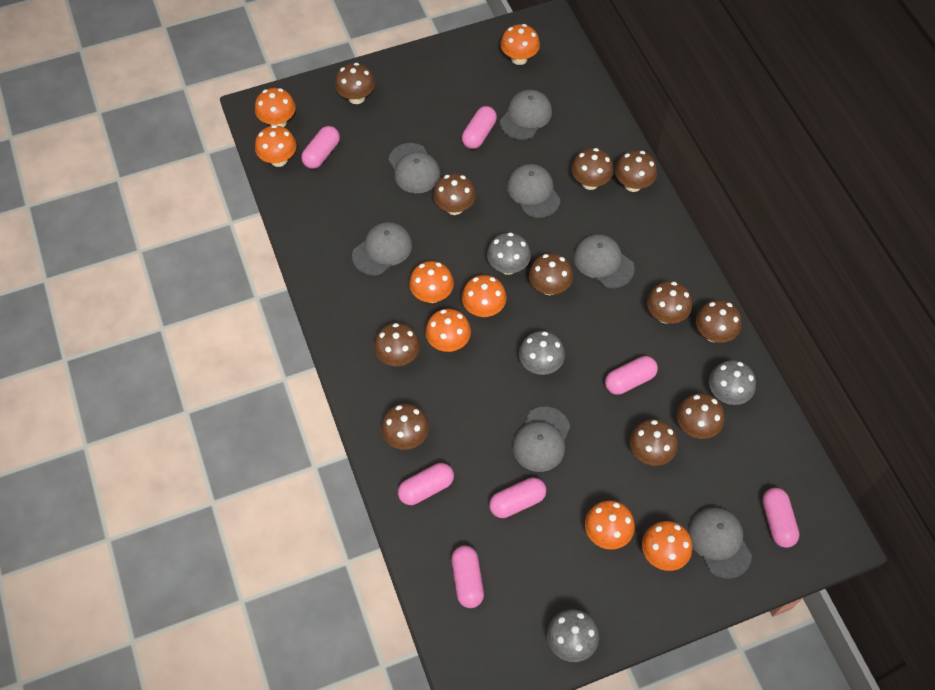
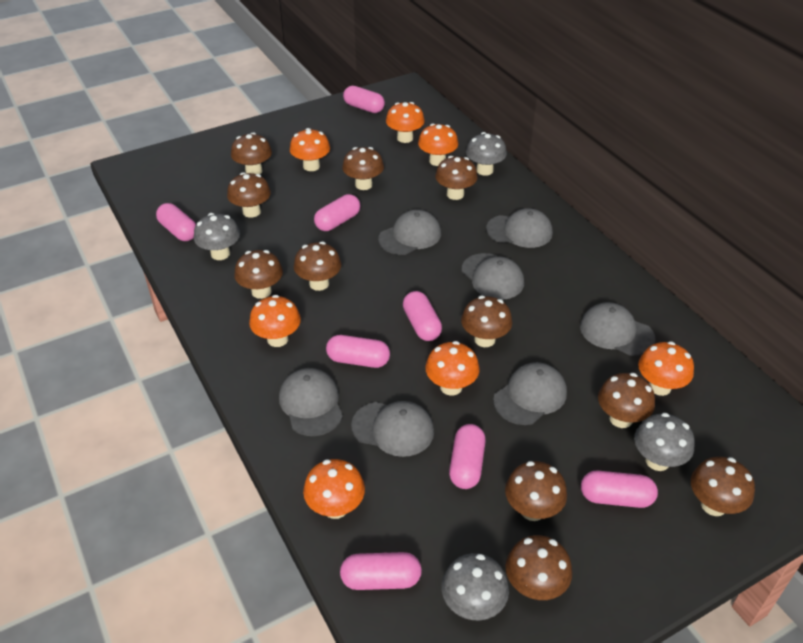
orange mushroom: [255,88,296,127] [255,125,297,167] [409,261,454,303] [425,309,471,352] [462,275,507,317] [500,24,540,65] [585,500,635,550] [642,521,692,571] = 8 -> [249,295,301,347] [290,128,330,171] [303,459,365,519] [386,102,425,143] [418,124,458,166] [425,341,480,396] [638,341,694,396] = 7
pink capsule: [301,126,340,169] [398,463,454,505] [451,545,484,608] [462,106,497,149] [489,478,546,518] [605,356,658,395] [762,488,799,548] = 7 -> [156,203,196,241] [314,194,360,231] [326,335,390,368] [340,552,422,590] [343,86,385,113] [403,291,442,341] [449,424,486,489] [581,470,658,508] = 8

